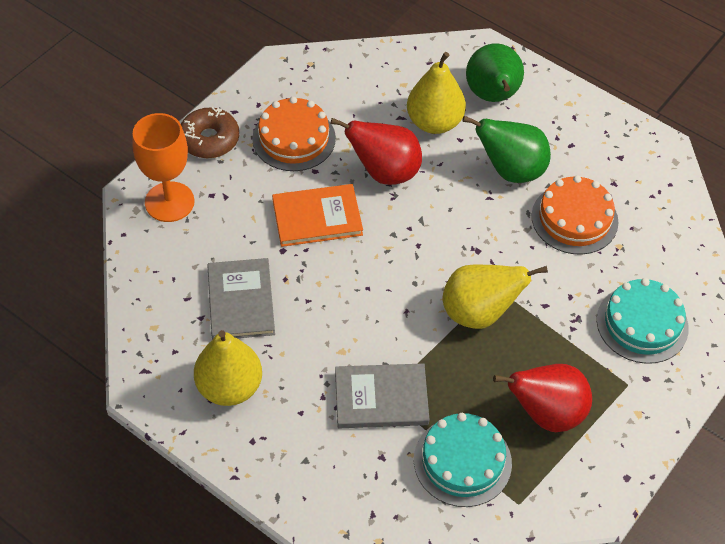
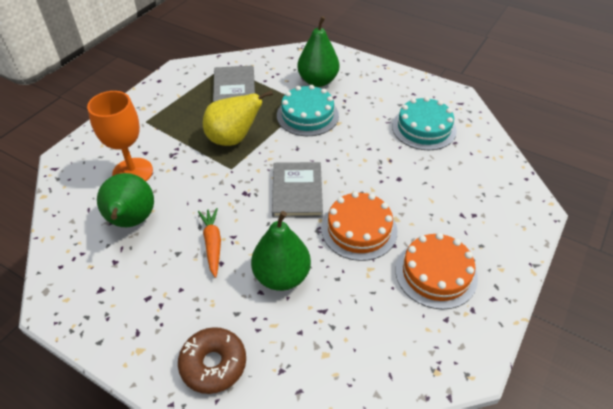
green pear: [462,116,551,183] [466,43,524,102] = 2 -> [97,173,154,227] [251,211,311,291] [297,16,339,87] = 3
orange book: [272,184,363,247] = 1 -> none = 0
orange carrot: none = 0 -> [198,208,221,278] = 1
red pear: [331,118,422,185] [493,364,592,432] = 2 -> none = 0
yellow pear: [194,330,262,406] [407,52,466,134] [443,264,548,329] = 3 -> [203,90,273,146] = 1

